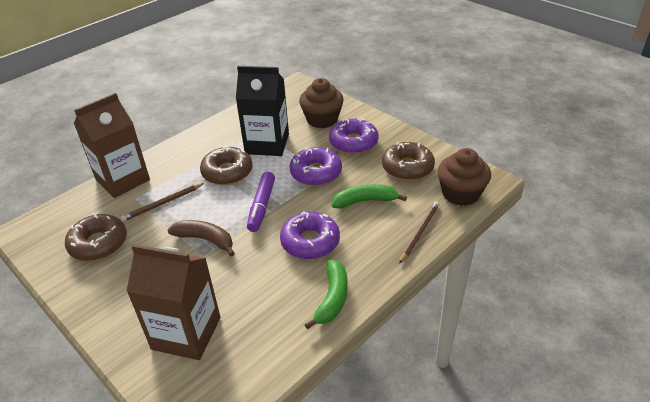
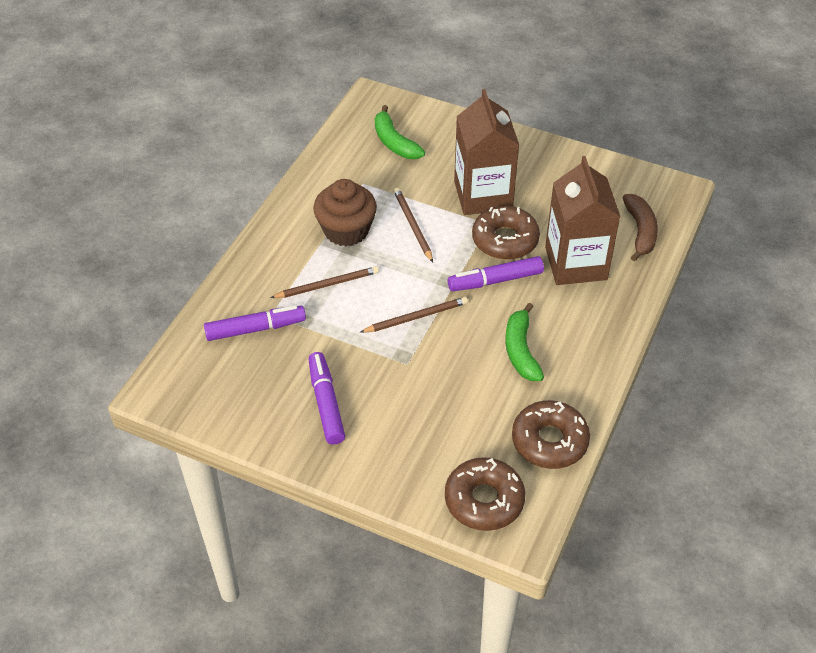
black carton: [236,66,289,156] = 1 -> none = 0
brown cupcake: [299,78,344,128] [437,148,491,206] = 2 -> [313,179,377,246] = 1
brown pencil: [121,183,204,222] [399,201,439,264] = 2 -> [270,266,379,298] [360,297,468,333] [394,188,433,262] = 3
purple donut: [280,211,340,259] [289,147,342,186] [329,118,379,154] = 3 -> none = 0
purple marker: [247,172,275,232] = 1 -> [204,305,306,341] [308,352,345,445] [448,256,544,291] = 3

